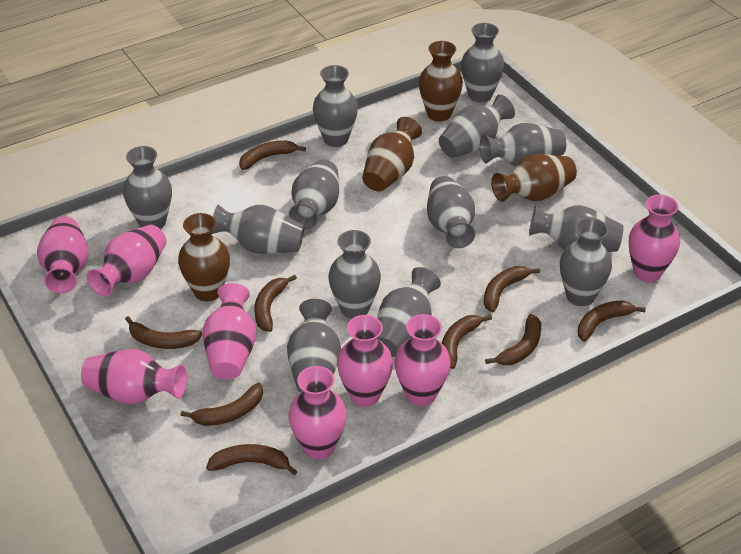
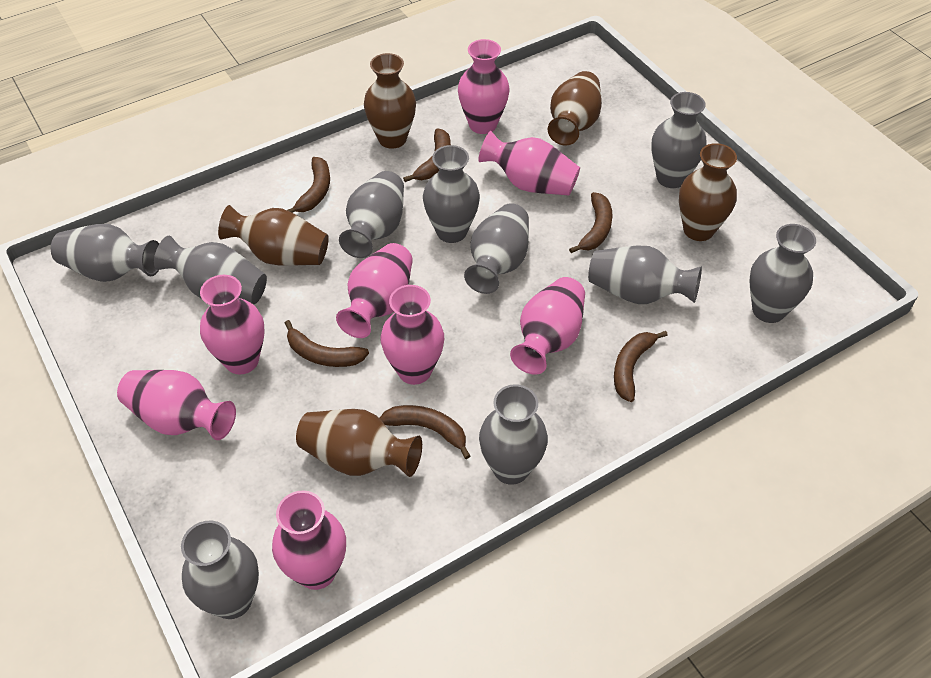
brown banana: [125,316,202,349] [181,383,263,426] [206,444,298,475] [239,140,306,170] [254,275,297,332] [442,315,492,369] [483,266,540,313] [485,314,541,365] [577,300,646,342] = 9 -> [285,320,369,367] [287,157,330,213] [380,405,470,459] [403,128,451,182] [569,192,613,253] [614,331,668,402] = 6
brown vase: [178,213,230,301] [362,117,422,192] [419,41,463,121] [491,154,577,202] = 4 -> [218,205,329,266] [296,409,422,477] [364,53,416,149] [548,71,602,145] [679,143,737,241] = 5
grey vase: [123,146,172,229] [211,204,304,254] [287,299,341,393] [289,160,339,229] [313,65,358,147] [329,230,381,319] [377,267,441,357] [427,176,476,248] [439,95,515,158] [461,23,504,103] [480,123,566,166] [529,205,623,252] [560,218,612,306] = 13 -> [51,224,159,282] [154,236,267,304] [181,521,259,619] [339,171,404,258] [423,145,480,243] [464,203,529,294] [479,384,548,485] [588,245,702,304] [651,92,707,188] [749,224,816,323] = 10

